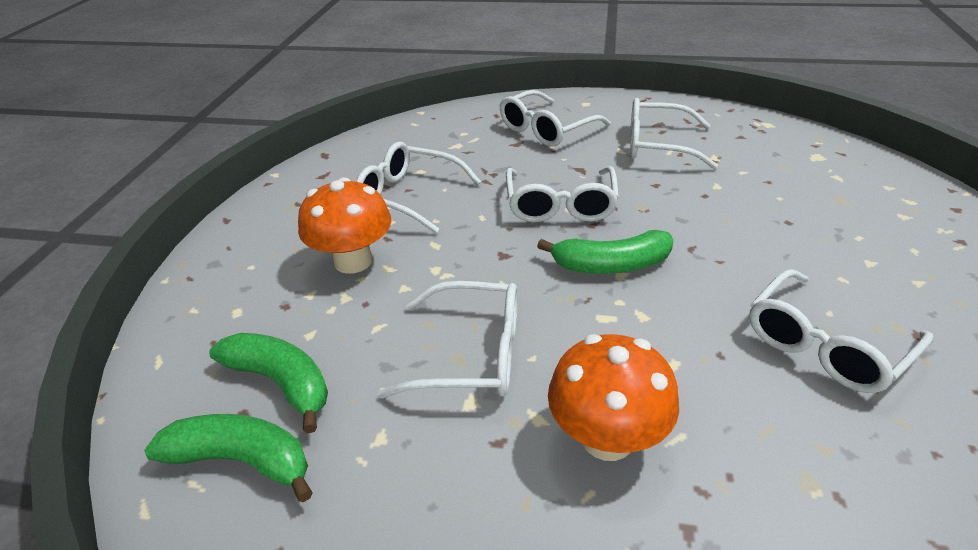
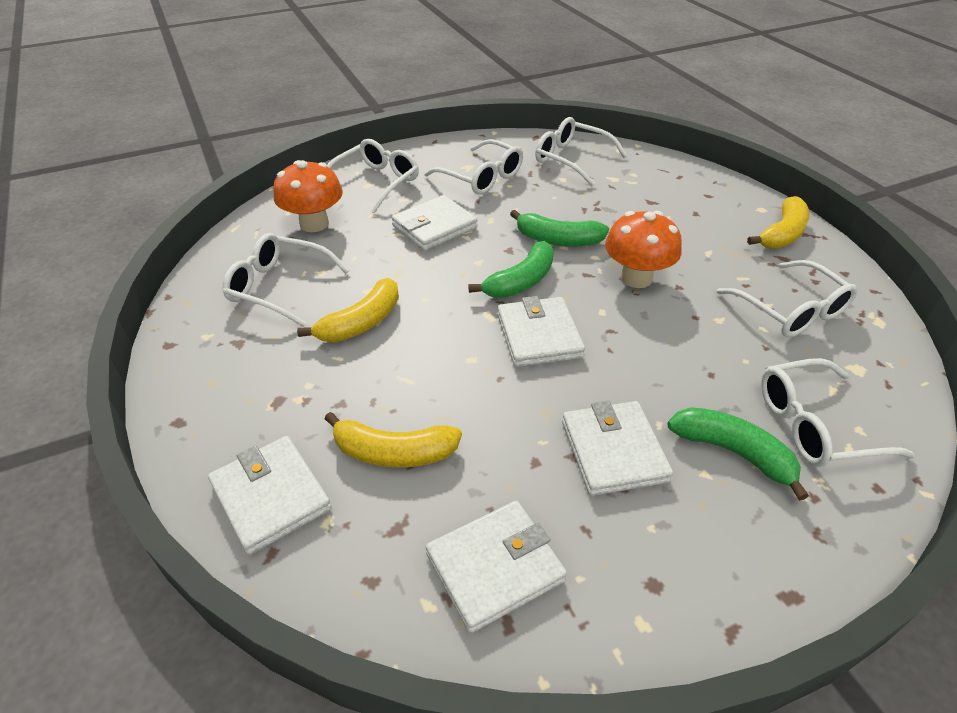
white wallet: none = 0 -> [208,436,332,555] [391,195,478,251] [426,501,567,633] [497,296,585,367] [562,401,673,496] = 5
yellow banana: none = 0 -> [297,278,399,342] [325,412,462,467] [747,196,810,249] = 3

